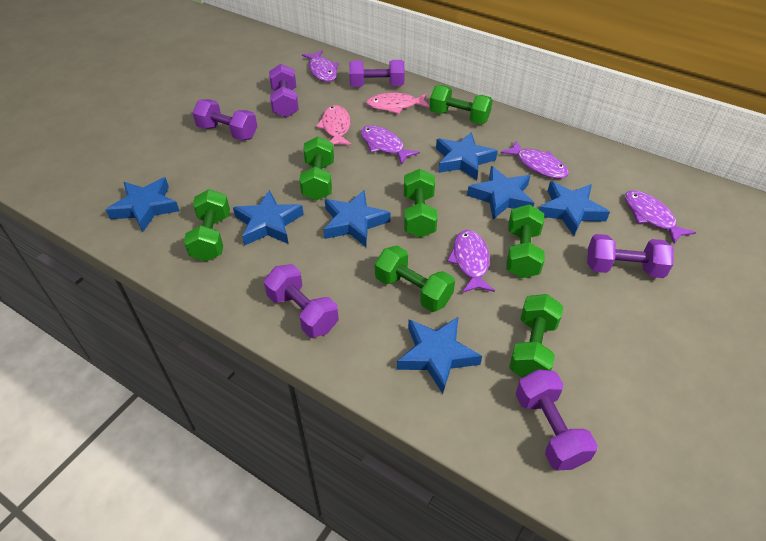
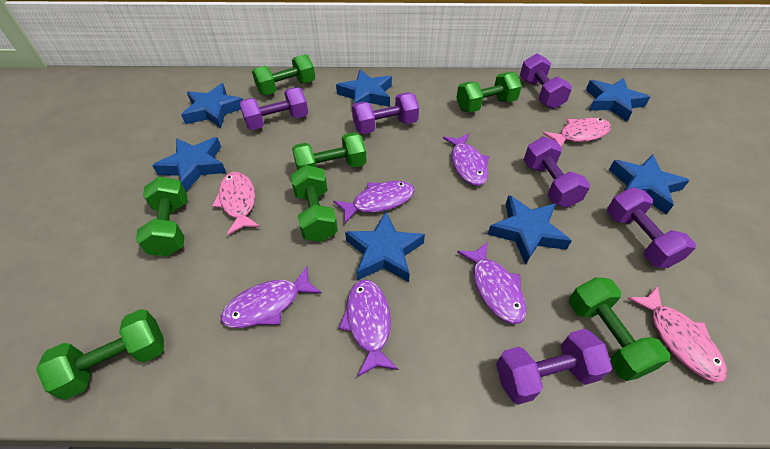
pink fish: [316,105,352,145] [366,93,430,114] = 2 -> [212,172,260,235] [543,118,611,146] [627,286,727,382] = 3

